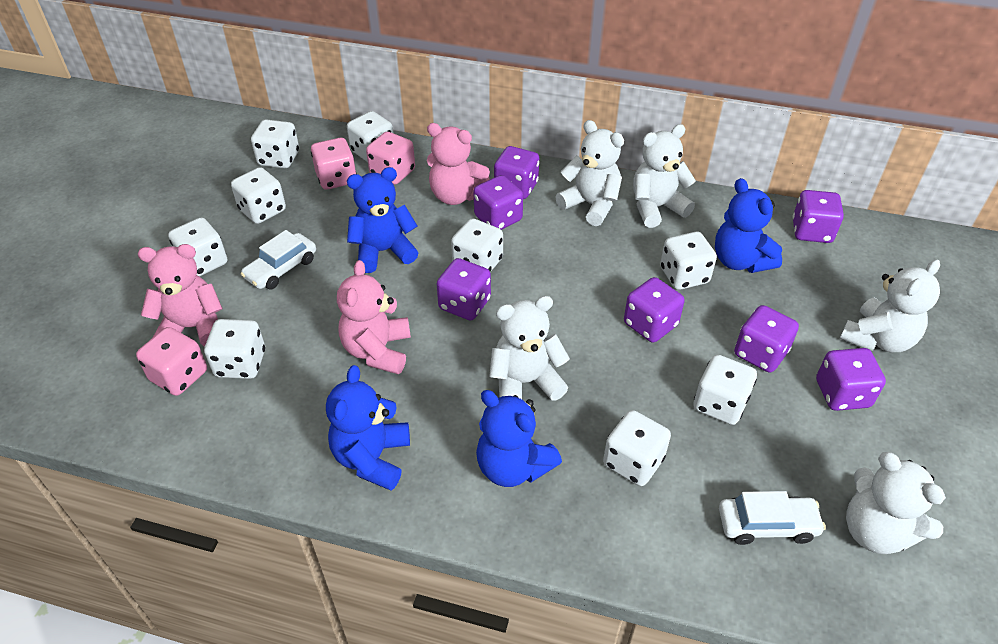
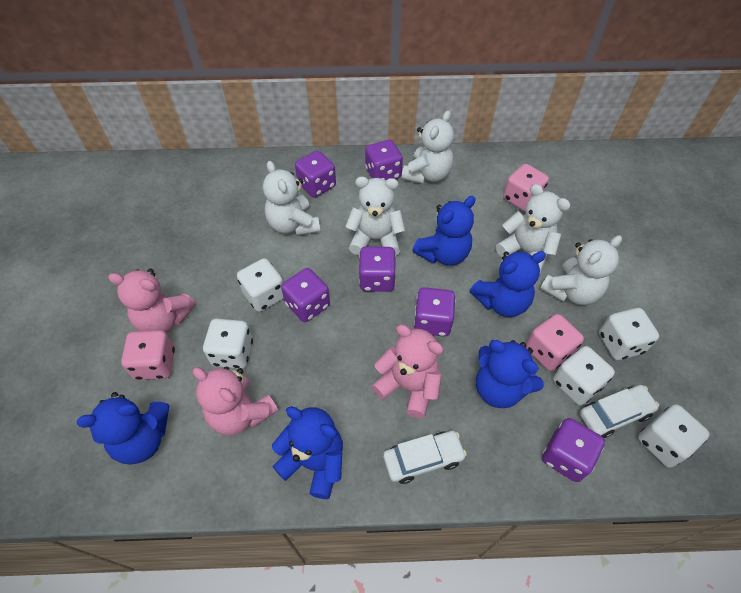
blue teddy bear: [326,365,410,490] [347,167,418,273] [476,390,562,487] [715,178,782,273] = 4 -> [77,392,169,465] [272,406,343,499] [412,196,476,266] [470,251,546,317] [476,340,544,408] = 5
purple dice: [437,258,491,320] [473,175,523,230] [494,146,539,199] [624,277,685,342] [734,305,799,373] [793,190,844,243] [816,348,886,411] = 7 -> [281,268,330,322] [295,151,336,197] [359,247,396,292] [365,140,403,180] [414,287,456,337] [542,418,605,482] = 6
white dice: [168,217,227,277] [204,319,265,379] [231,167,286,224] [251,119,299,168] [347,111,393,162] [451,218,503,272] [603,410,671,486] [660,232,717,290] [693,355,757,425] = 9 -> [203,319,253,368] [237,258,284,312] [553,346,615,405] [599,308,659,360] [638,404,710,468] = 5

